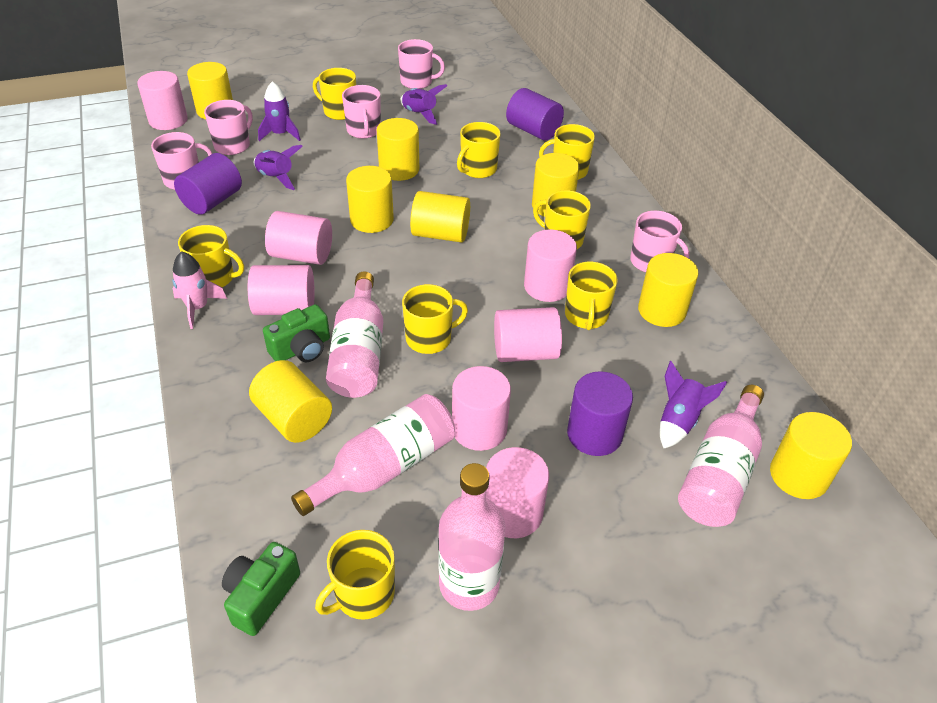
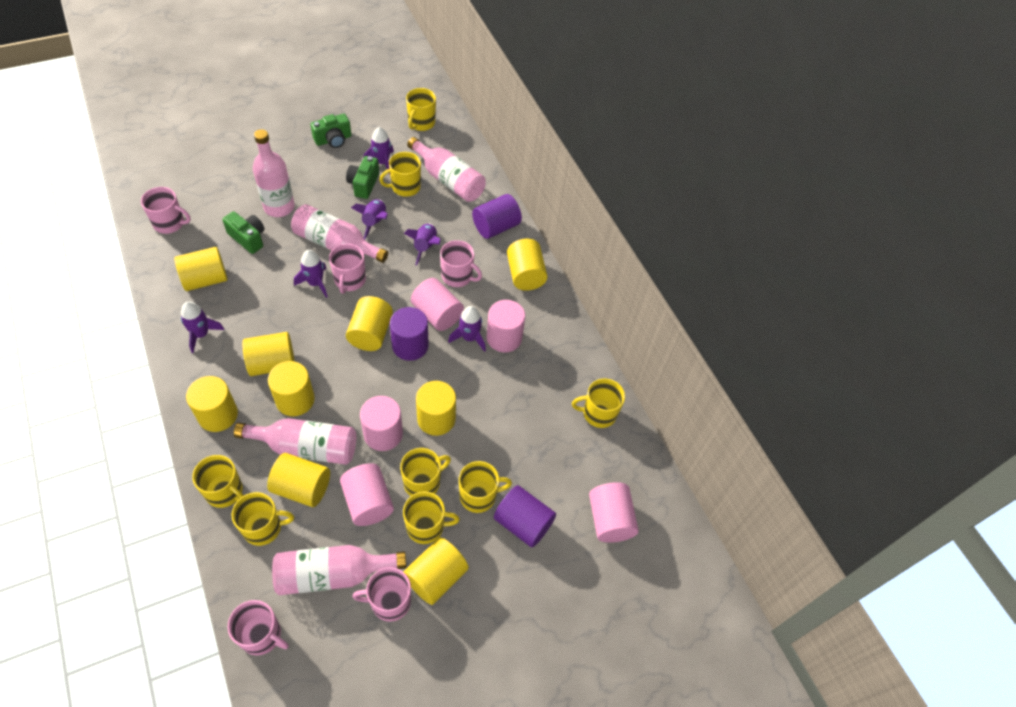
green camera: [222,542,300,636] [263,304,330,362] = 2 -> [222,211,264,254] [310,114,351,148] [346,156,379,199] = 3
pink bottle: [291,394,455,516] [326,272,383,398] [438,463,505,611] [678,385,764,527] = 4 -> [234,418,356,465] [253,129,295,217] [272,545,406,595] [291,204,388,263] [407,137,486,202] = 5
pink cylinder: [137,71,188,130] [248,265,315,315] [265,211,332,265] [452,366,511,451] [486,447,549,538] [494,307,562,362] [524,229,577,302] = 7 -> [340,463,394,526] [360,396,403,451] [411,278,464,331] [487,300,525,353] [589,482,639,543] = 5
pink rocket: [172,251,227,329] = 1 -> none = 0
purple rocket: [253,145,303,190] [258,81,301,141] [400,84,448,125] [660,361,727,448] = 4 -> [181,301,224,353] [294,250,328,298] [351,199,388,240] [364,127,394,174] [403,224,441,266] [448,306,486,352] = 6
yellow cylinder: [187,62,233,119] [249,360,332,443] [346,166,394,233] [377,118,419,181] [410,191,470,243] [532,153,579,217] [638,253,699,327] [770,412,852,499] = 8 -> [174,247,227,291] [186,376,238,432] [242,332,294,376] [267,453,330,507] [268,361,315,416] [346,296,393,351] [403,537,469,605] [416,381,456,436] [507,238,548,291] = 9

